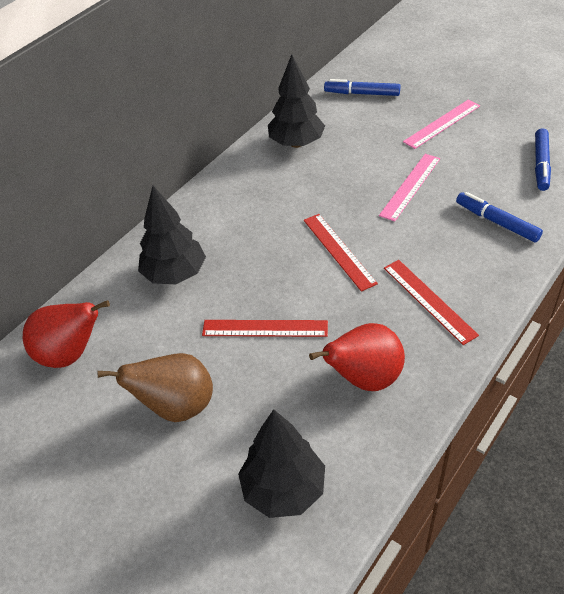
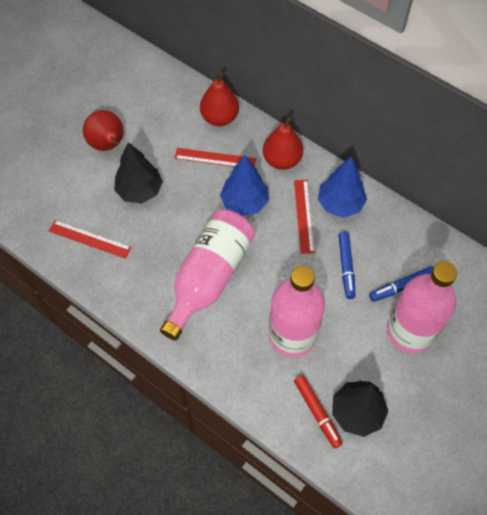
black tree: [138,186,206,284] [238,409,325,518] [268,54,325,148] = 3 -> [114,142,163,204] [332,381,388,437] = 2
blue marker: [324,79,401,96] [456,192,543,242] [535,128,551,191] = 3 -> [338,232,355,299] [369,266,434,302] = 2
blue tree: none = 0 -> [220,155,269,216] [318,156,367,218] = 2
brown pear: [97,353,213,422] = 1 -> none = 0
pink bottle: none = 0 -> [160,210,255,341] [269,266,325,357] [387,261,457,353] = 3
pink ruler: [379,154,440,222] [403,100,480,149] = 2 -> none = 0
red marker: none = 0 -> [294,375,343,448] = 1
red pear: [23,300,110,368] [309,323,405,391] = 2 -> [83,110,124,151] [200,72,239,126] [263,117,303,170] = 3

